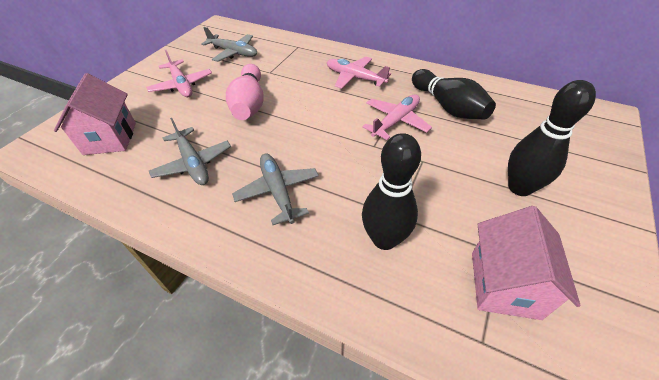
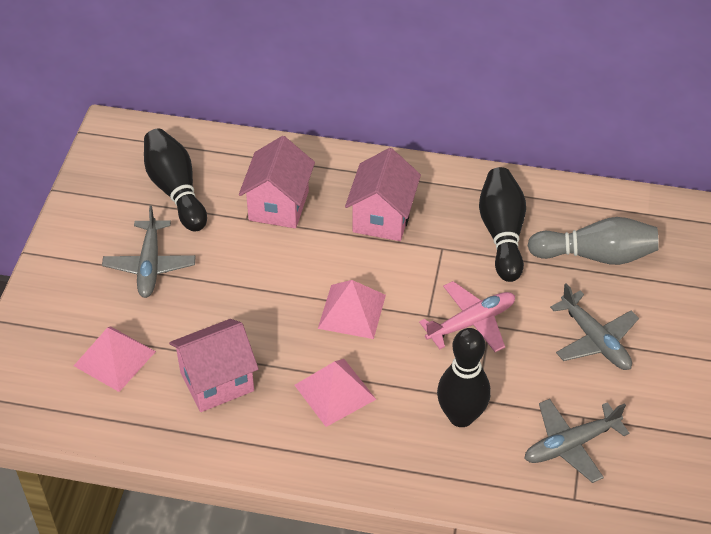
grey bowling pin: none = 0 -> [528,217,659,265] = 1
pink bowling pin: [226,64,264,120] = 1 -> none = 0
pink house: [54,73,136,155] [472,206,580,320] = 2 -> [169,319,259,412] [239,136,315,228] [345,148,421,241] = 3
pink plane: [146,50,212,97] [327,57,391,89] [362,94,432,140] = 3 -> [419,281,515,352] = 1
pink pyramid: none = 0 -> [74,326,156,392] [295,359,376,427] [318,280,386,339] = 3

